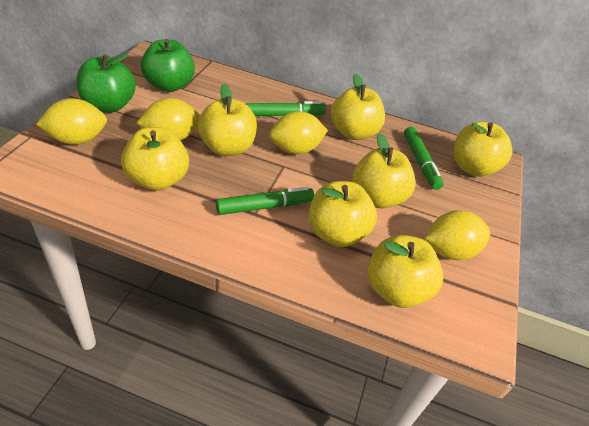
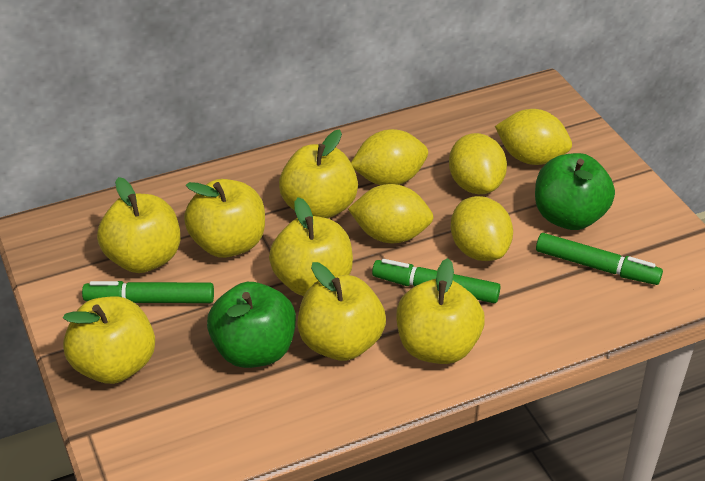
yellow lemon: [36,98,107,145] [137,98,200,140] [269,111,328,154] [425,210,490,260] = 4 -> [348,184,434,243] [351,129,428,185] [449,133,507,194] [451,196,513,261] [495,109,572,165] = 5

